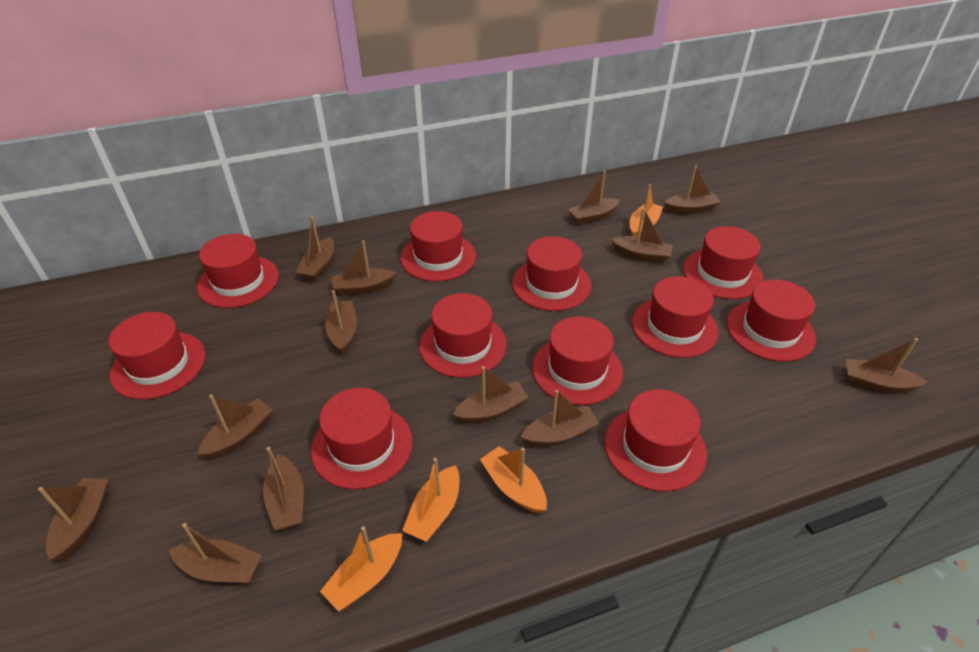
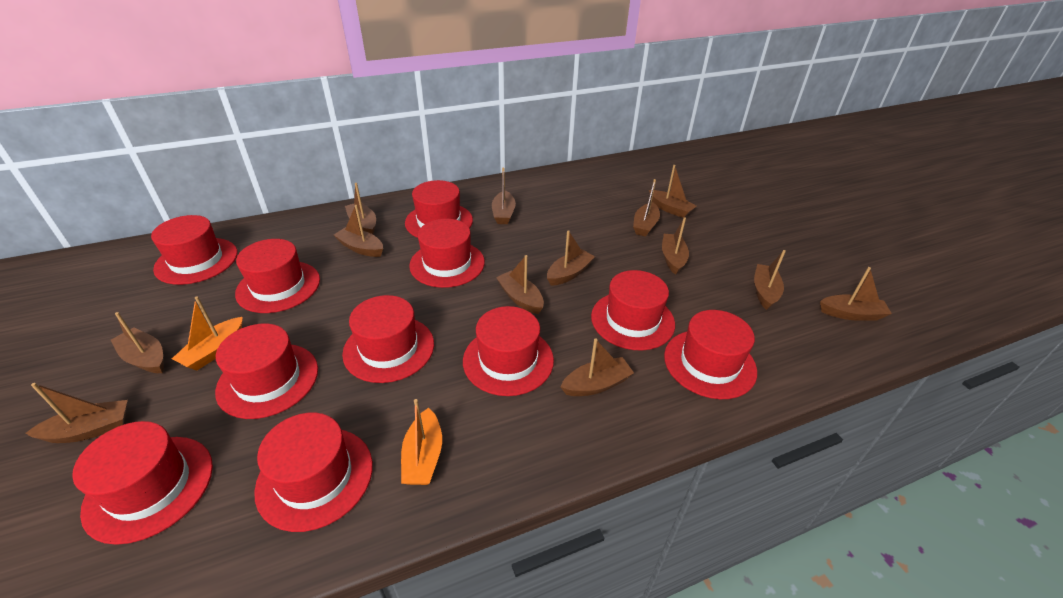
orange boat: [320,526,402,611] [402,458,460,542] [480,446,547,514] [630,184,663,237] = 4 -> [172,296,243,371] [401,399,442,485] = 2

